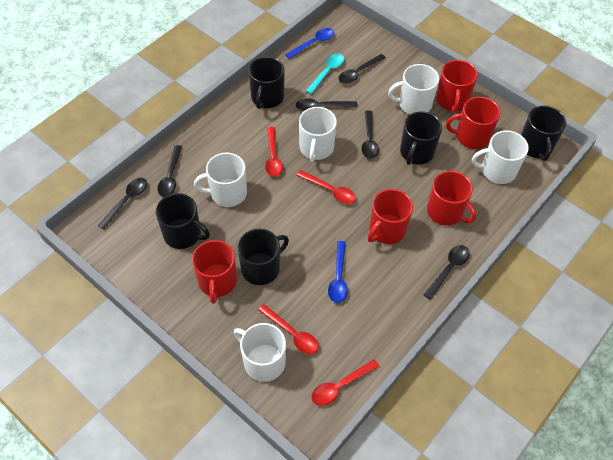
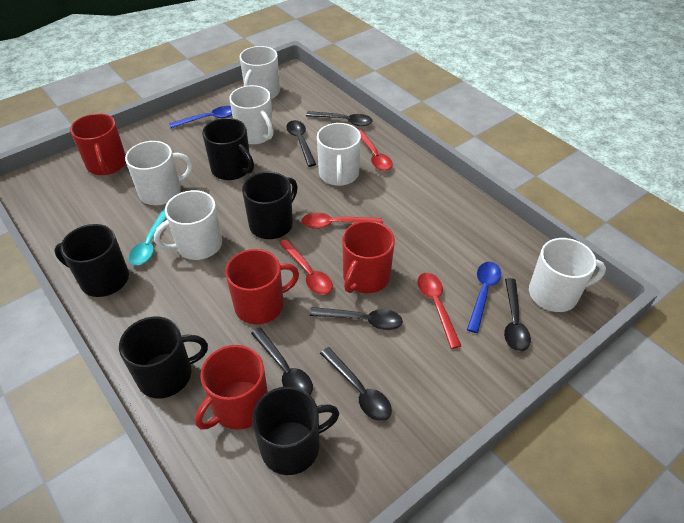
red mug: [192,240,237,304] [367,189,413,244] [427,171,476,225] [436,60,478,113] [446,97,500,149] = 5 -> [70,113,126,175] [195,345,268,430] [225,249,299,324] [342,221,395,293] = 4
white mug: [194,153,247,207] [234,323,286,382] [299,107,337,162] [388,64,439,114] [472,130,529,184] = 5 -> [125,141,192,205] [154,190,222,260] [229,85,274,145] [240,46,280,99] [317,123,361,186] [529,238,606,312] = 6

